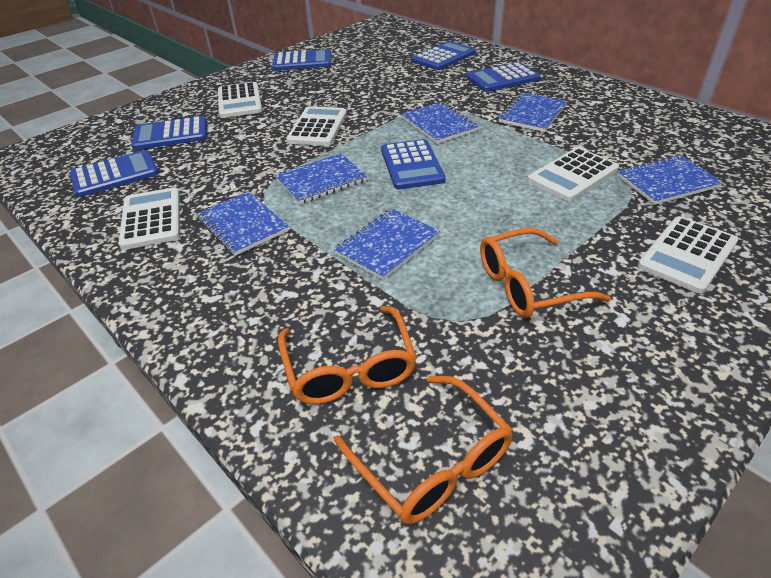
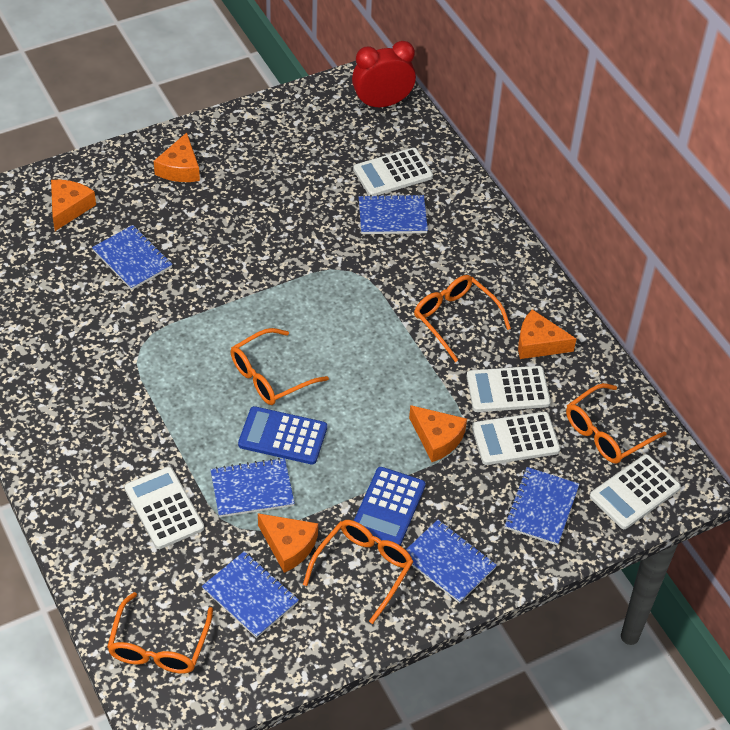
blue calculator: [70,150,159,197] [131,116,207,150] [272,49,331,71] [381,139,446,189] [412,41,475,70] [467,62,540,92] = 6 -> [238,406,327,465] [354,467,426,546] = 2
orange cheese: none = 0 -> [51,180,96,231] [154,133,200,182] [258,513,318,573] [409,405,467,462] [518,309,576,359] = 5
orange glasses: [278,306,417,404] [334,376,513,524] [480,228,611,318] = 3 -> [107,592,213,674] [231,328,329,405] [303,520,413,624] [414,275,511,362] [566,383,666,464] = 5
red clock: none = 0 -> [352,41,416,108] = 1

